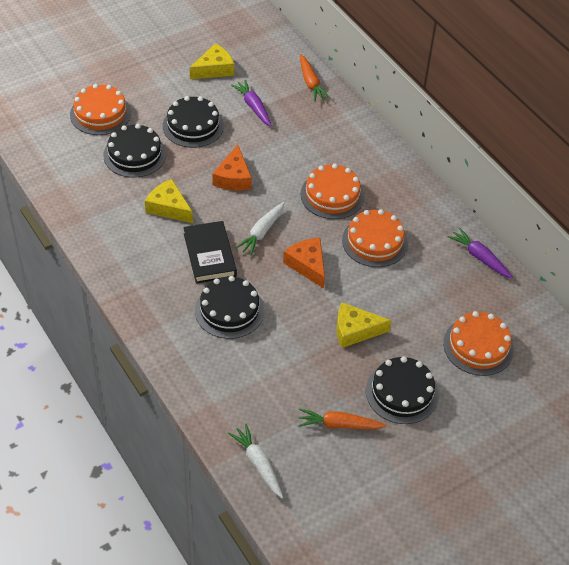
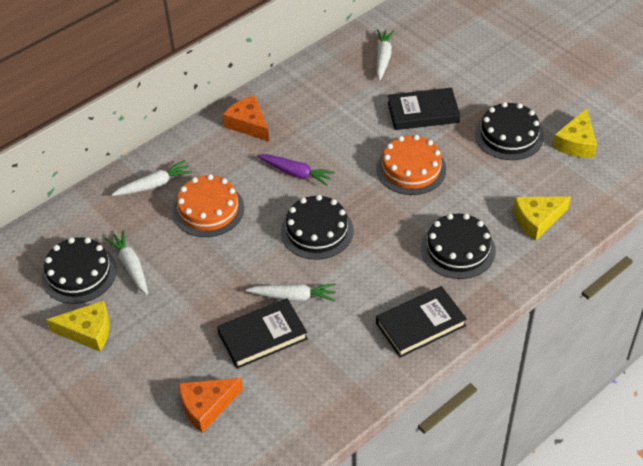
black book: [183,221,237,283] = 1 -> [217,298,308,369] [376,286,467,358] [388,88,460,130] = 3
orange cake: [70,84,131,135] [301,164,365,219] [342,209,408,267] [443,311,514,376] = 4 -> [173,174,244,237] [376,135,446,195] = 2
orange carrot: [298,408,387,429] [300,54,330,101] = 2 -> none = 0
purple carrot: [231,80,272,126] [448,227,513,278] = 2 -> [257,154,335,186] = 1
white carrot: [228,424,283,498] [235,202,284,256] = 2 -> [104,230,148,295] [111,160,192,196] [246,284,336,301] [376,29,395,80] = 4

